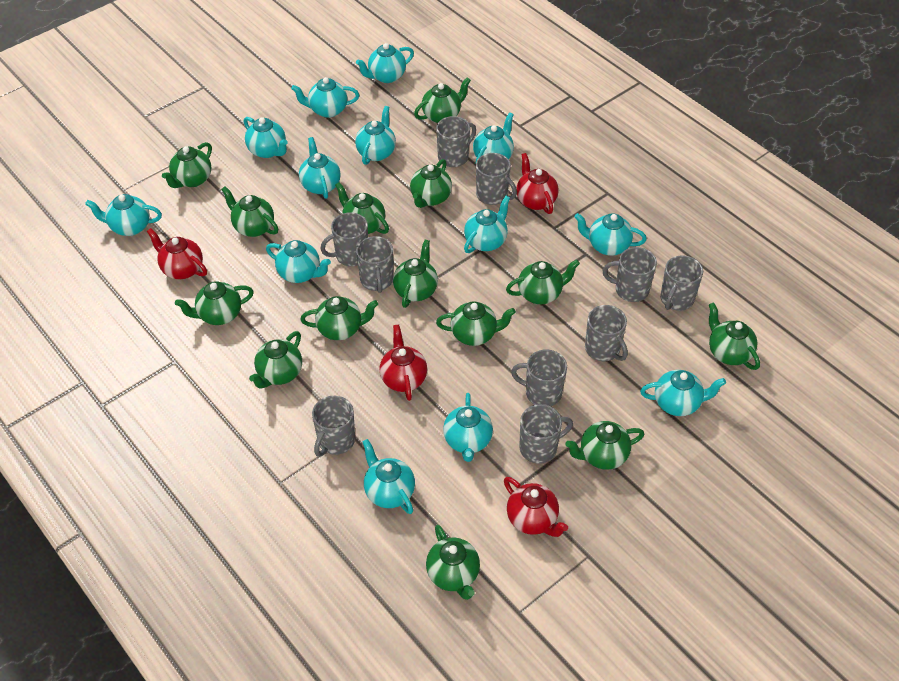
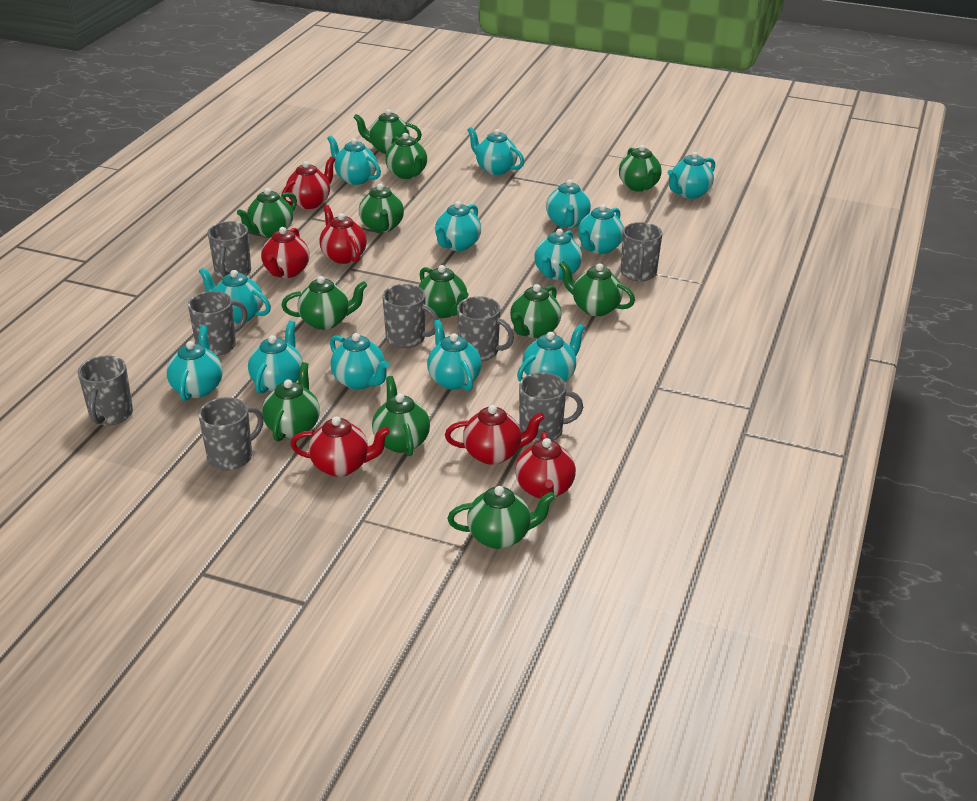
green teapot: [162,142,212,188] [175,281,254,325] [221,186,278,237] [249,331,302,389] [300,296,378,340] [335,182,389,234] [393,240,438,308] [410,159,452,208] [414,77,471,123] [426,525,480,600] [436,301,516,346] [506,259,580,304] [565,421,644,470] [709,303,760,370] = 14 -> [237,188,297,237] [262,362,320,442] [281,276,367,330] [353,109,422,154] [359,184,404,233] [372,376,430,456] [385,133,427,179] [419,265,469,318] [448,486,556,549] [510,284,561,338] [559,261,635,316] [619,145,662,192] = 12
grey mug: [312,396,355,457] [320,212,368,266] [356,236,394,293] [436,116,476,167] [476,153,517,205] [511,349,567,406] [519,404,573,464] [585,305,628,361] [603,247,657,302] [660,255,703,311] = 10 -> [78,356,133,426] [188,291,247,356] [198,397,264,470] [208,221,251,279] [382,284,439,348] [457,296,514,361] [519,372,583,442] [621,222,662,281] = 8
red teapot: [147,228,207,279] [380,324,427,401] [504,477,568,537] [516,153,559,214] = 4 -> [261,227,309,278] [282,156,335,209] [290,416,390,477] [319,205,367,264] [445,405,545,465] [515,432,576,499] = 6

